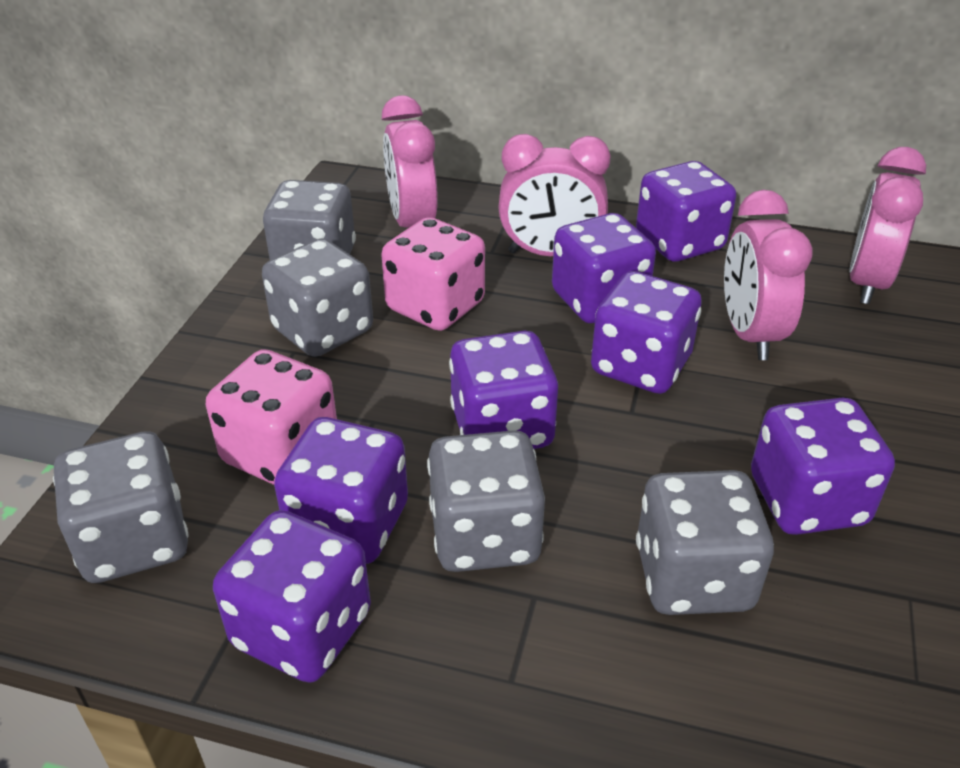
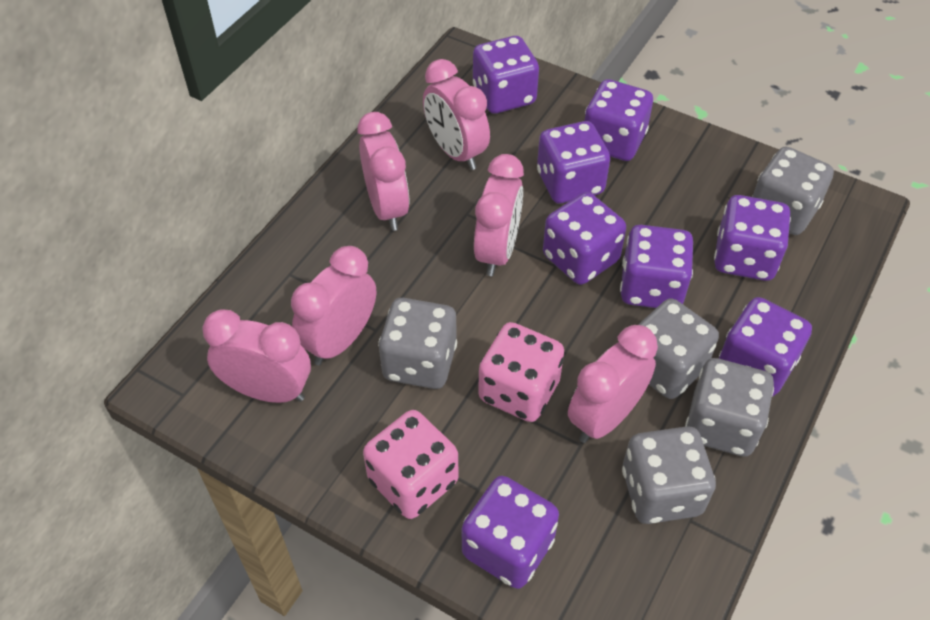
pink clock: [382,95,438,228] [498,134,611,256] [724,190,813,360] [849,147,926,304] = 4 -> [202,309,311,403] [291,246,376,365] [358,112,409,231] [423,59,490,170] [474,154,524,276] [568,325,658,443] = 6
purple dice: [213,510,371,683] [274,417,408,564] [449,331,558,449] [552,213,656,323] [591,271,702,394] [636,161,736,262] [751,398,895,535] = 7 -> [462,476,559,589] [473,36,539,114] [537,121,610,203] [543,192,626,285] [585,79,653,161] [620,225,693,308] [714,195,791,281] [719,297,812,397] = 8

